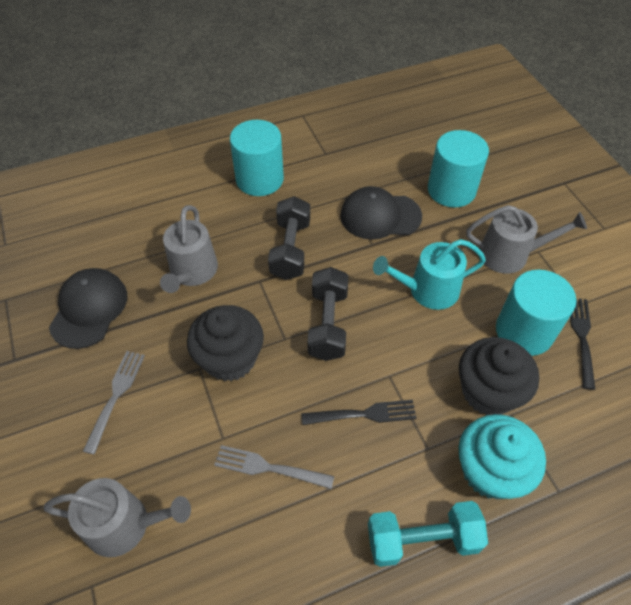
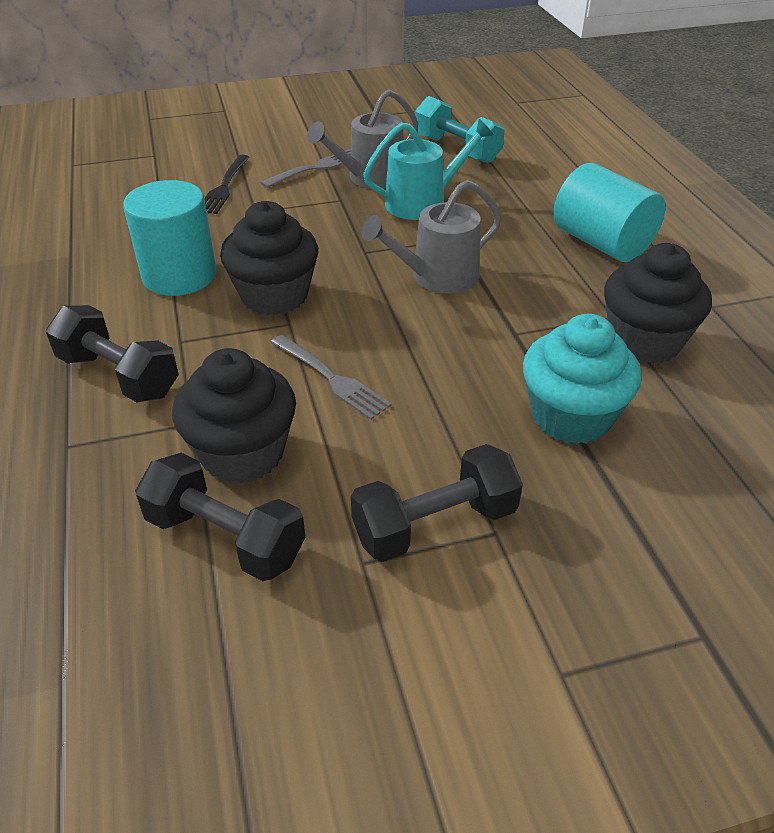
black cap: [49,268,127,349] [340,186,422,239] = 2 -> none = 0
black cupcake: [187,305,264,381] [459,337,539,415] = 2 -> [172,348,296,483] [220,201,318,315] [604,243,712,364] = 3
black dumbbell: [268,196,310,280] [308,267,348,361] = 2 -> [46,305,179,402] [135,453,305,581] [351,444,523,562] = 3
black fork: [301,400,416,425] [570,298,595,390] = 2 -> [204,155,250,214] = 1
grey watering can: [43,478,191,557] [160,205,218,293] [466,205,587,274] = 3 -> [307,89,418,189] [361,180,502,294] = 2
turquoise cylinder: [230,120,284,196] [428,130,489,208] [496,270,576,356] = 3 -> [123,180,216,296] [553,163,666,262] = 2

